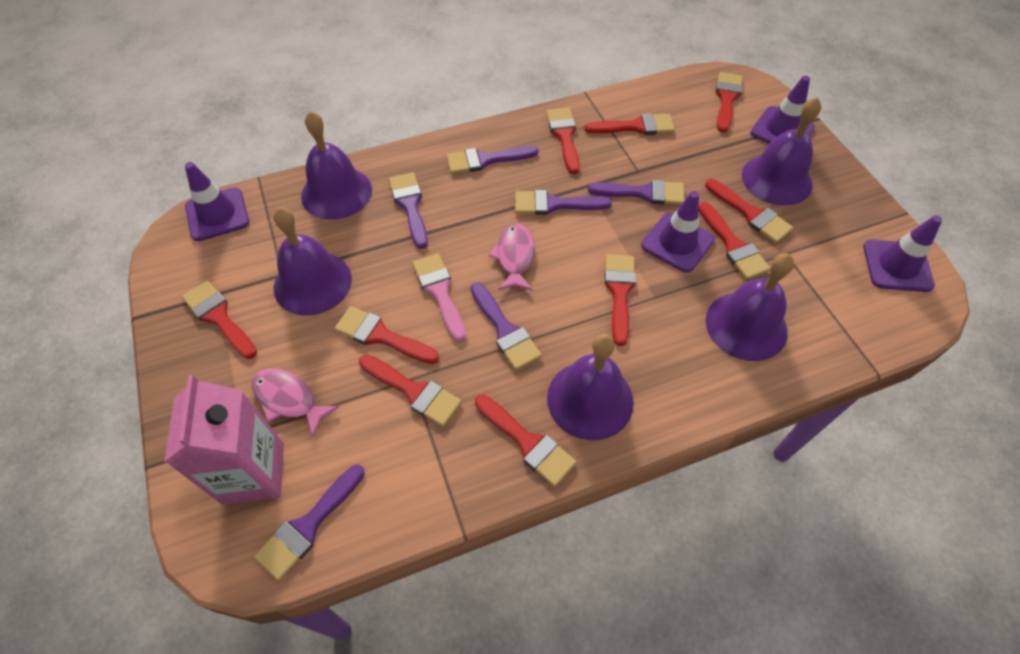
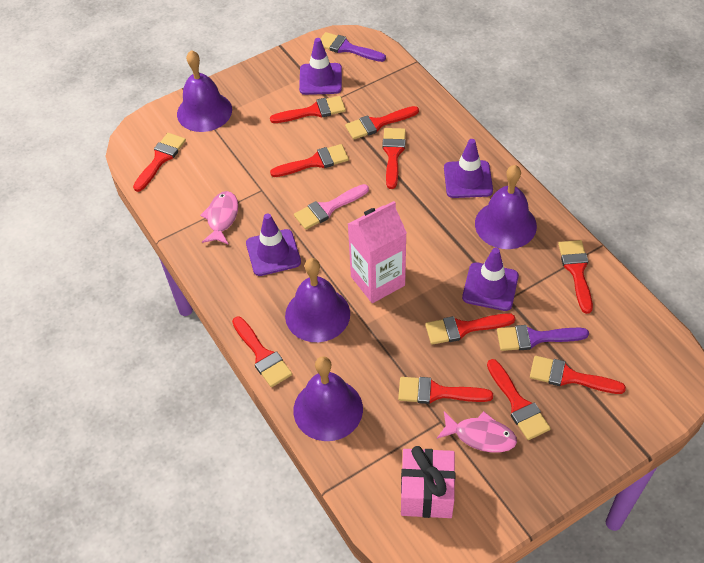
pink gift: none = 0 -> [401,446,455,518] = 1
purple bell: [273,207,352,316] [301,111,372,220] [547,334,634,440] [706,253,794,361] [742,97,821,206] = 5 -> [177,50,232,132] [285,258,350,342] [293,356,363,441] [475,165,537,249] = 4
purple brush: [254,465,365,581] [389,172,428,249] [446,146,539,174] [470,282,542,370] [515,190,612,215] [588,180,685,205] = 6 -> [321,32,386,62] [497,325,589,351] = 2
red brush: [182,281,257,359] [334,306,439,364] [359,354,462,427] [475,395,577,487] [546,108,580,174] [584,113,675,135] [605,254,636,346] [699,202,770,280] [705,179,793,243] [716,72,743,133] = 10 -> [133,133,186,192] [232,317,292,387] [270,96,346,123] [270,144,349,177] [345,106,419,140] [382,128,406,189] [398,377,493,404] [425,313,516,345] [487,359,551,440] [530,356,626,394] [558,240,593,314] = 11

